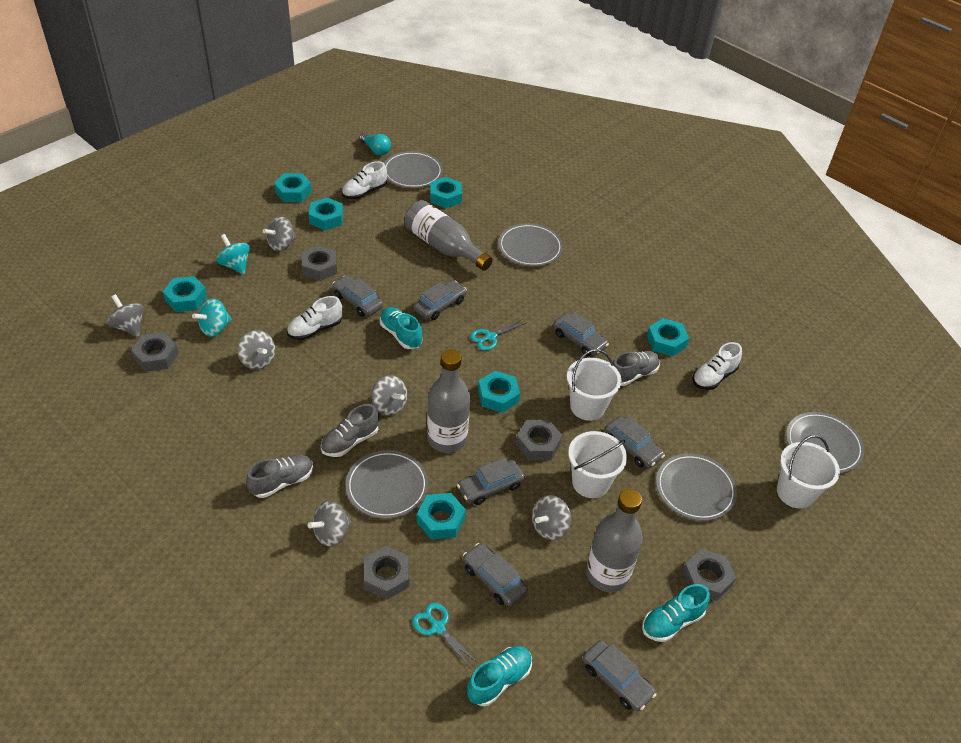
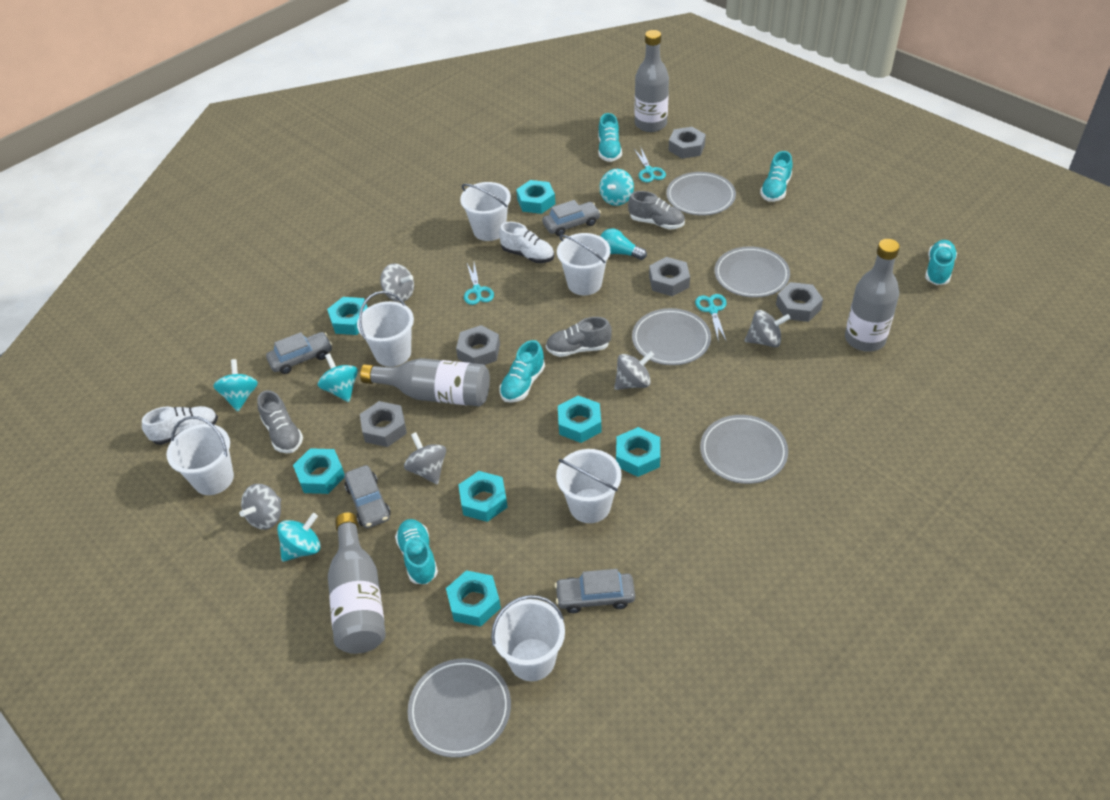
grey bottle: [405,200,493,271] [427,349,470,453] [586,489,643,592] = 3 -> [328,512,386,654] [360,358,490,406] [634,30,669,132] [845,239,900,352] = 4
grey car: [332,275,383,317] [414,280,467,320] [457,458,525,505] [463,543,528,607] [553,312,609,356] [583,640,657,712] [604,416,665,468] = 7 -> [266,332,332,374] [344,465,391,528] [542,200,601,236] [555,569,635,613] = 4
grey spinning top: [107,294,144,337] [237,330,275,370] [263,216,296,251] [308,501,351,547] [372,375,407,416] [532,495,571,540] = 6 -> [239,484,281,530] [380,263,414,302] [404,432,446,484] [614,351,654,390] [745,310,791,347] = 5
turquoise scissors: [412,603,478,667] [470,319,526,350] = 2 -> [464,263,494,305] [634,148,666,182] [695,294,727,342] = 3
turquoise shoe: [380,307,422,349] [467,646,532,706] [642,584,710,642] = 3 -> [395,519,438,584] [499,340,545,403] [598,113,622,162] [760,151,793,202] [925,240,957,285] = 5
turquoise spinning top: [192,298,231,337] [216,234,250,274] = 2 -> [213,359,258,411] [277,513,321,562] [318,353,358,402] [599,169,634,206] = 4
white bucket: [567,349,621,421] [568,431,627,498] [777,435,840,509] = 3 -> [166,416,234,495] [357,291,414,367] [460,182,511,241] [491,595,565,681] [556,449,622,523] [557,233,610,295] = 6
white shoe: [287,296,343,340] [342,161,387,199] [692,342,742,390] = 3 -> [142,406,218,445] [499,222,554,263] = 2

